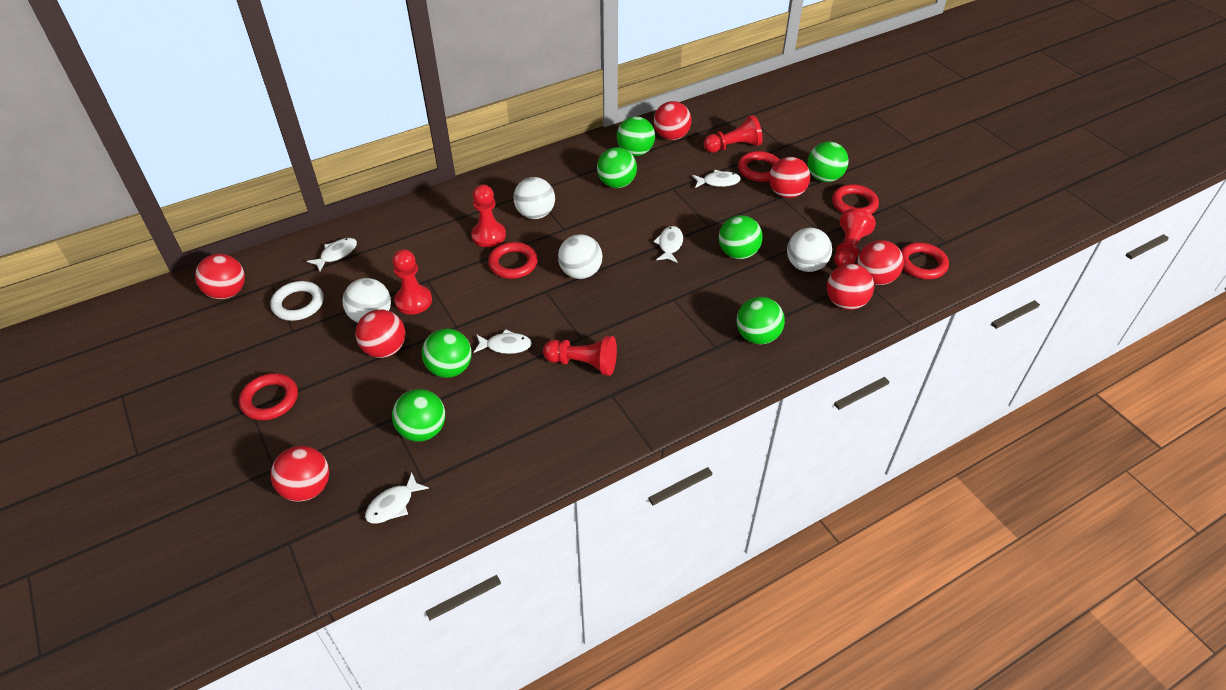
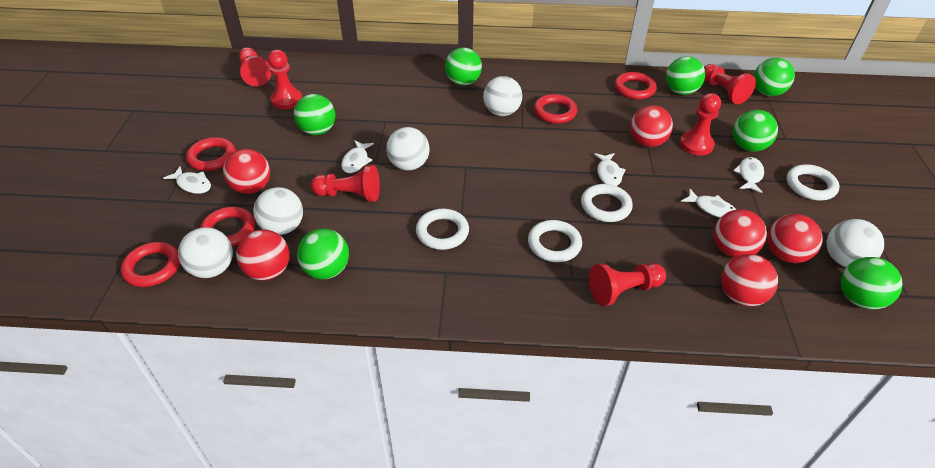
red ball: [195,254,245,299] [271,446,329,502] [355,310,405,358] [654,101,691,140] [769,157,810,198] [827,264,874,310] [857,240,904,285] = 7 -> [223,149,270,194] [236,230,290,281] [630,105,673,147] [714,209,767,258] [721,254,778,307] [767,214,823,263] = 6
red pawn: [392,249,432,315] [471,185,506,247] [543,336,617,376] [704,115,763,153] [834,208,876,267] = 5 -> [239,47,272,86] [268,50,302,109] [311,165,380,202] [589,263,666,306] [680,93,721,155] [704,64,756,104] = 6
white ball: [342,278,391,323] [513,177,555,219] [558,234,602,279] [787,228,832,272] = 4 -> [178,227,233,278] [253,187,303,235] [386,127,430,171] [483,76,523,116] [827,219,884,267] = 5
white ring: [270,281,324,321] = 1 -> [416,209,469,250] [528,220,582,262] [581,184,633,222] [786,164,839,200] = 4

